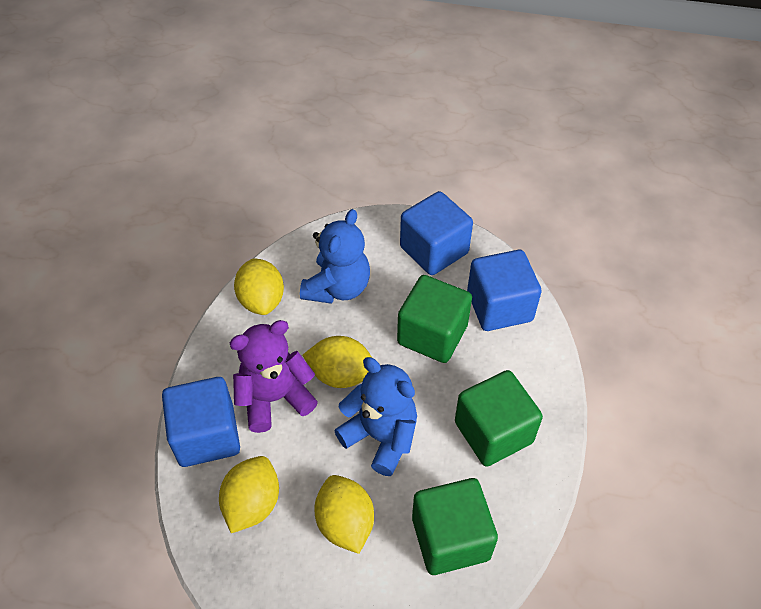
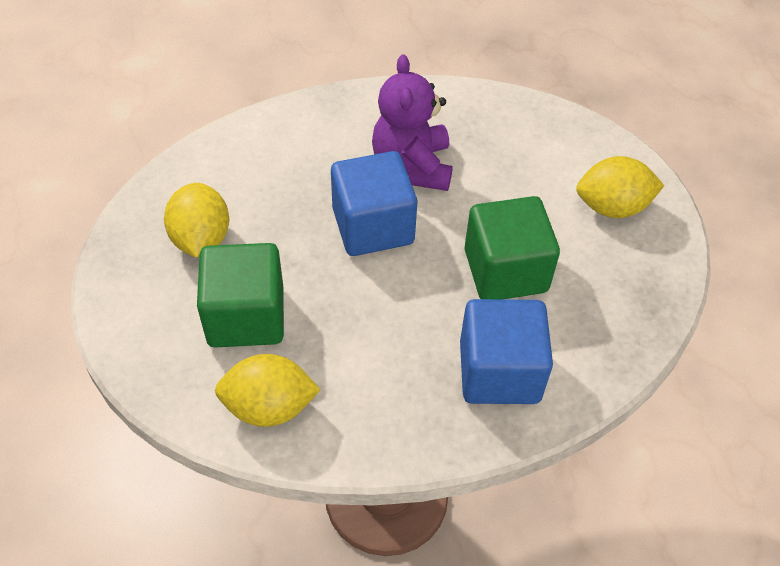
blue cube: [162,377,240,467] [400,191,473,275] [467,250,542,331] = 3 -> [331,151,417,256] [460,299,553,404] = 2
blue teddy bear: [300,209,370,304] [334,357,417,476] = 2 -> none = 0
green cube: [397,275,472,363] [412,478,498,575] [455,370,543,467] = 3 -> [197,243,284,348] [465,196,560,299] = 2
yellow lemon: [219,456,279,533] [234,258,284,315] [302,336,372,388] [314,475,374,554] = 4 -> [164,183,229,257] [215,354,320,427] [576,156,664,218] = 3

